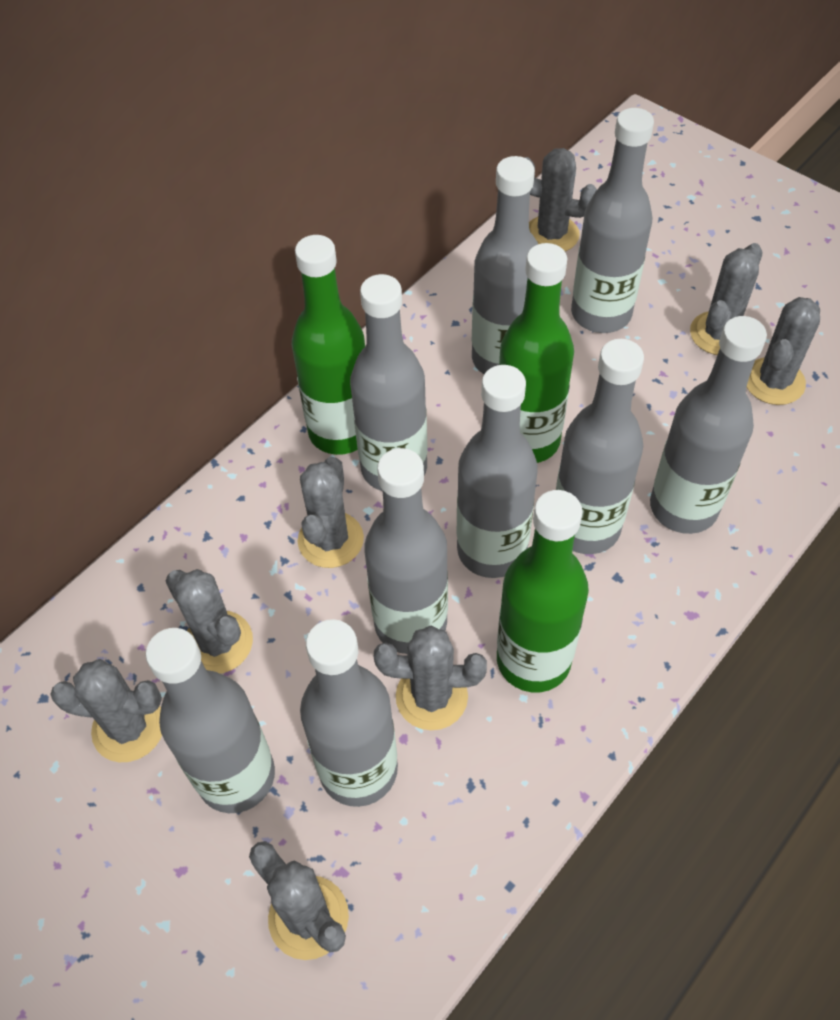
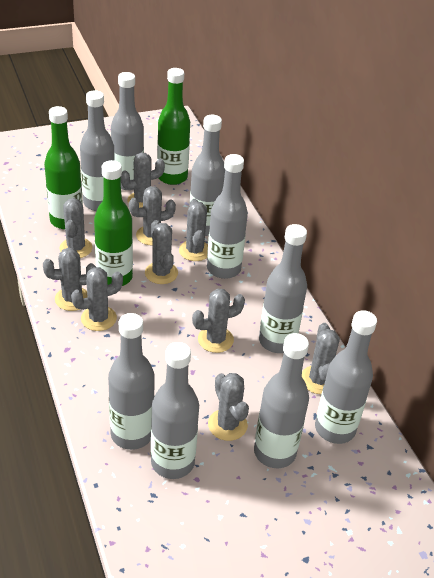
grey cactus: [50,659,162,762] [166,569,253,674] [249,841,349,960] [298,457,364,568] [374,626,487,730] [525,148,597,251] [690,243,763,355] [747,297,820,405] = 8 -> [43,248,96,311] [60,198,93,258] [71,267,123,331] [121,152,165,208] [129,186,176,246] [145,220,178,284] [179,199,208,261] [192,289,245,353] [208,373,249,441] [302,323,340,394] = 10

